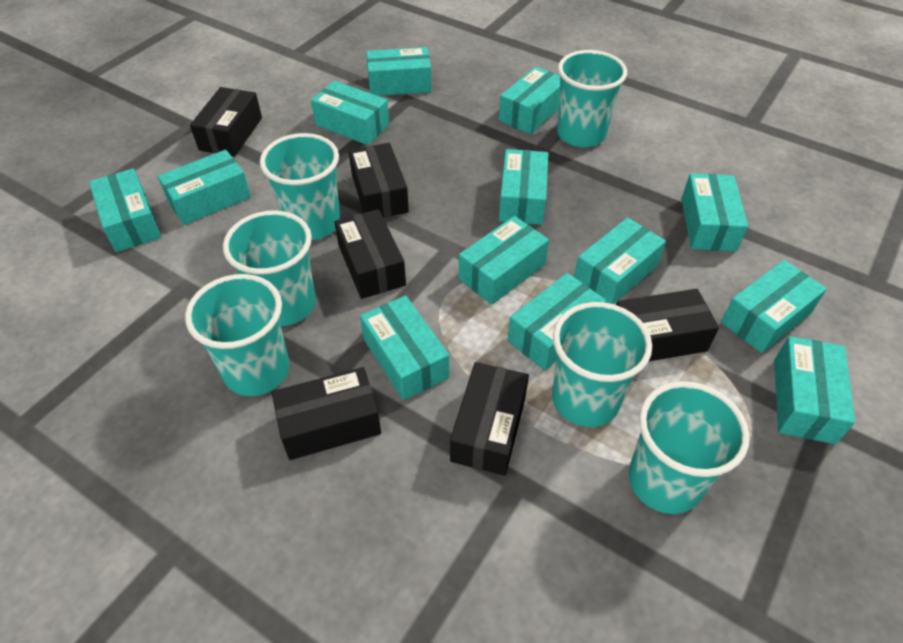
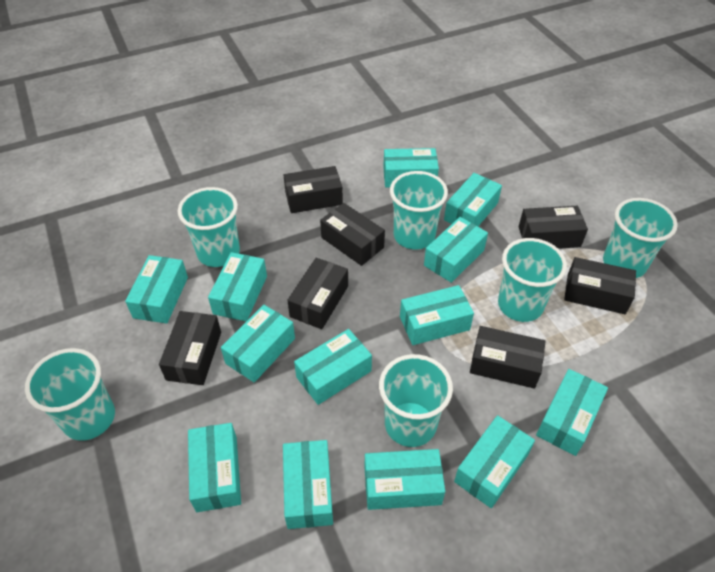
black box: [190,87,262,157] [272,367,381,460] [335,209,406,299] [349,143,409,218] [450,362,529,476] [616,289,719,361] = 6 -> [159,311,221,385] [283,166,343,213] [287,258,348,329] [320,203,385,266] [470,326,546,389] [519,206,588,249] [564,257,636,314] = 7

